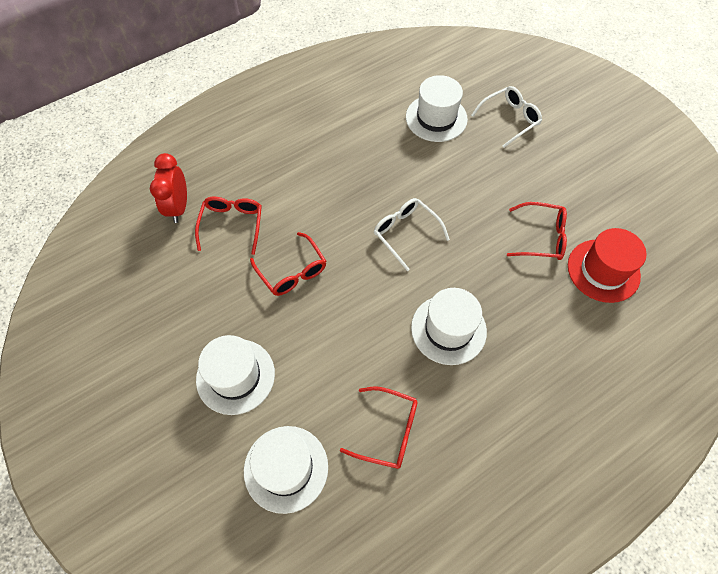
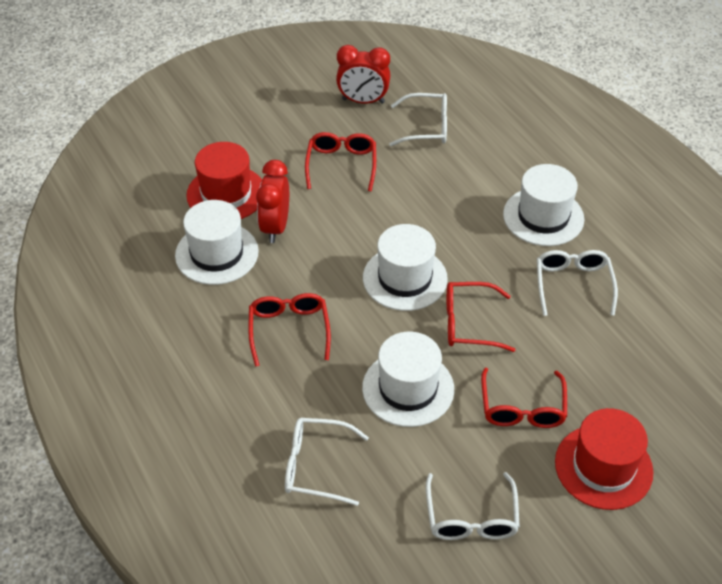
red clock: [150,153,187,223] = 1 -> [256,160,289,243] [336,45,390,104] = 2
red hat: [568,228,647,303] = 1 -> [186,142,262,219] [555,408,653,510] = 2
white glasses: [374,198,450,271] [471,86,542,148] = 2 -> [285,418,369,506] [389,93,447,146] [426,472,520,540] [537,250,618,316] = 4

